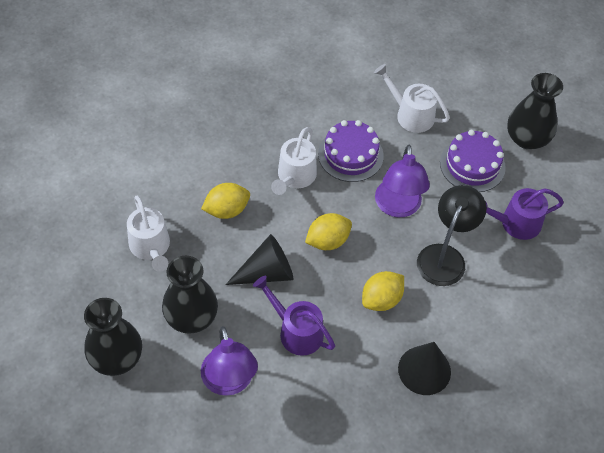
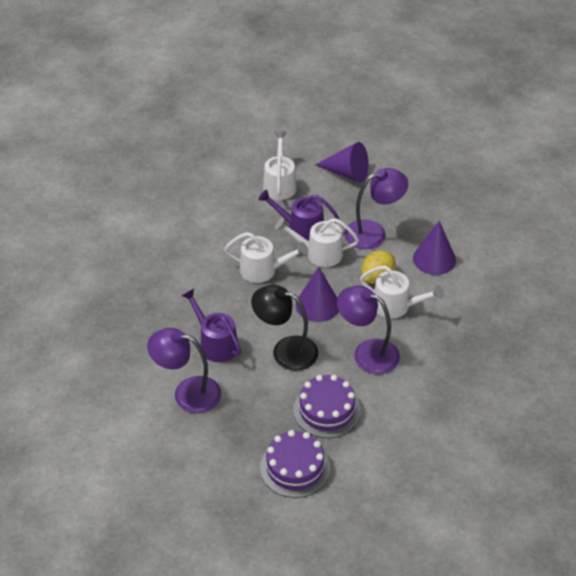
black cone: [225,234,294,285] [398,342,451,395] = 2 -> none = 0
black vase: [84,298,142,376] [162,256,218,334] [507,73,563,149] = 3 -> none = 0
purple cone: none = 0 -> [296,267,339,322] [315,142,369,183] [413,221,456,275] = 3
purple lamp: [201,326,258,396] [375,145,430,217] = 2 -> [147,328,221,413] [337,286,400,374] [344,168,408,249] = 3
white watering can: [127,196,170,272] [271,127,317,195] [374,64,450,133] = 3 -> [224,232,308,283] [263,131,297,200] [275,218,359,267] [360,266,444,318] = 4
yellow lemon: [201,183,250,219] [305,213,352,250] [362,271,404,311] = 3 -> [361,250,396,284] = 1

